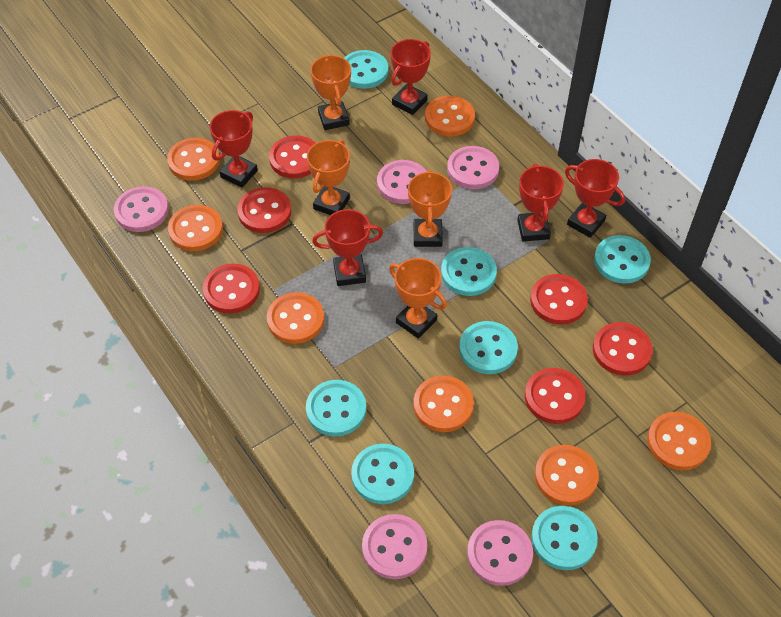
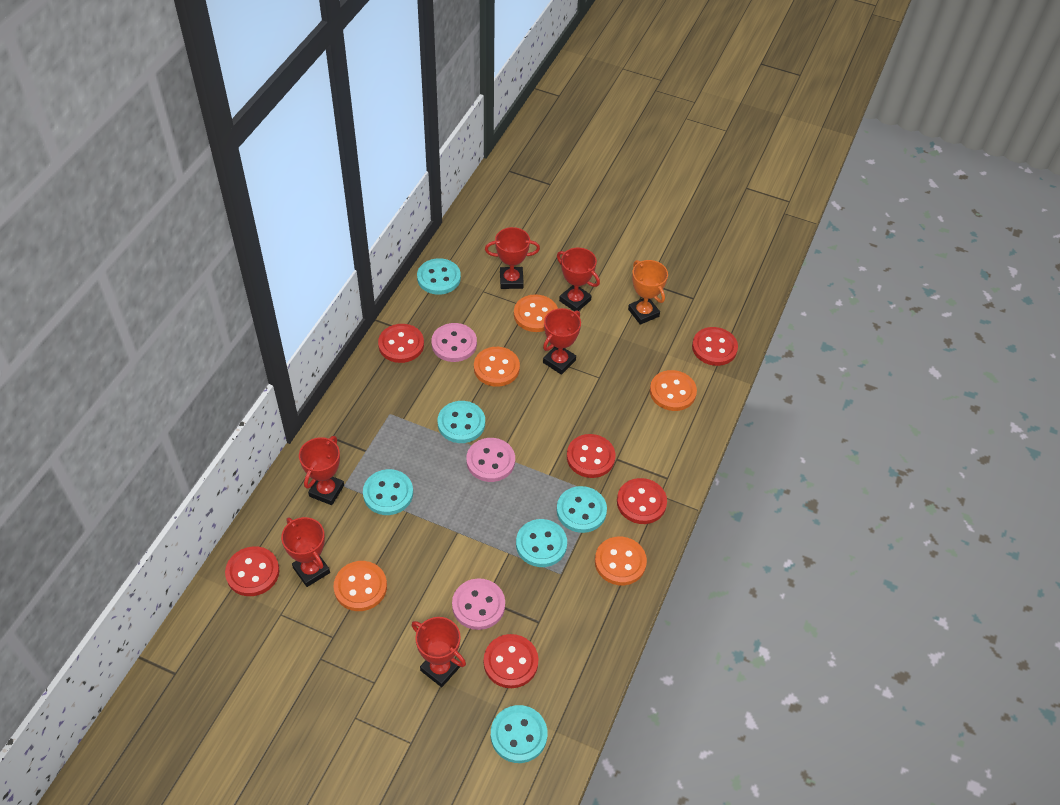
orange button: [167,138,220,181] [168,205,223,251] [267,292,324,344] [413,376,474,432] [425,96,475,136] [535,445,599,506] [647,412,711,470] = 7 -> [333,561,387,611] [474,347,520,387] [514,294,558,332] [595,537,647,585] [650,370,697,411] = 5
orange trophy: [307,140,350,215] [310,55,351,130] [389,258,447,339] [408,170,452,247] = 4 -> [628,260,668,325] = 1
pink button: [114,186,169,232] [362,514,428,579] [377,160,427,204] [447,146,499,189] [467,520,533,586] = 5 -> [431,323,477,362] [452,578,505,630] [466,438,515,482] = 3
red trophy: [210,110,258,188] [312,209,383,286] [391,39,431,115] [517,164,564,241] [565,159,625,238] = 5 -> [281,517,330,587] [299,436,344,505] [412,617,466,687] [485,227,540,289] [543,308,581,375] [557,248,600,311] = 6
turquoise button: [306,380,366,437] [344,50,388,89] [351,444,414,504] [441,247,497,296] [459,321,518,374] [531,506,598,570] [594,235,651,284] = 7 -> [363,469,413,515] [417,258,461,295] [438,401,485,443] [491,705,547,763] [516,519,567,567] [557,486,607,533] = 6

